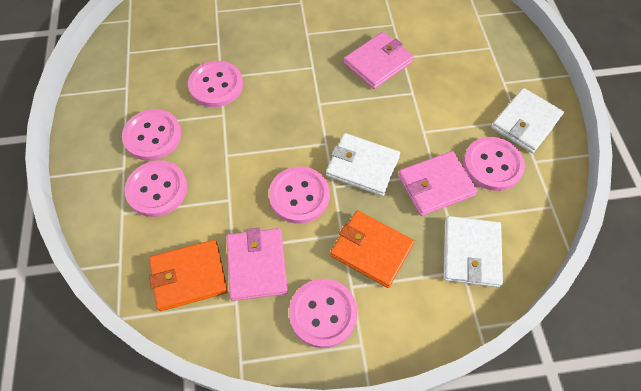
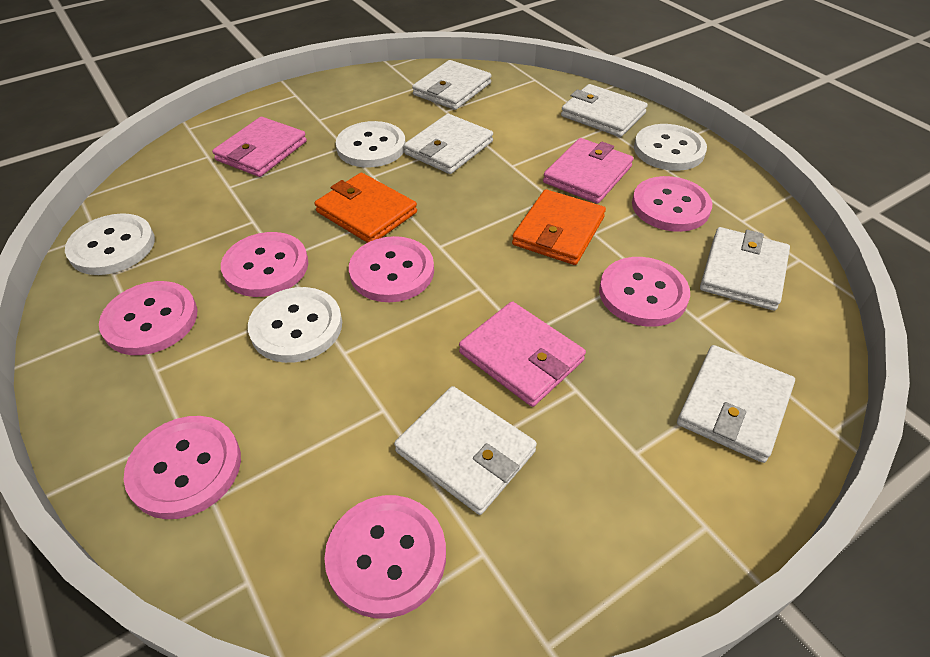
pink button: [122,109,181,161] [124,160,188,217] [188,61,243,107] [269,166,330,224] [289,279,358,348] [463,137,525,191] = 6 -> [99,281,197,355] [124,416,241,519] [221,232,308,297] [324,495,446,619] [349,236,434,302] [599,257,690,327] [632,176,712,232] = 7
white button: none = 0 -> [65,213,155,275] [248,287,342,363] [336,121,406,168] [634,124,707,171] = 4
white wallet: [326,133,400,196] [444,216,503,287] [491,88,564,153] = 3 -> [394,386,537,515] [404,114,493,174] [412,60,492,110] [561,84,648,137] [677,345,795,463] [700,227,790,311] = 6

